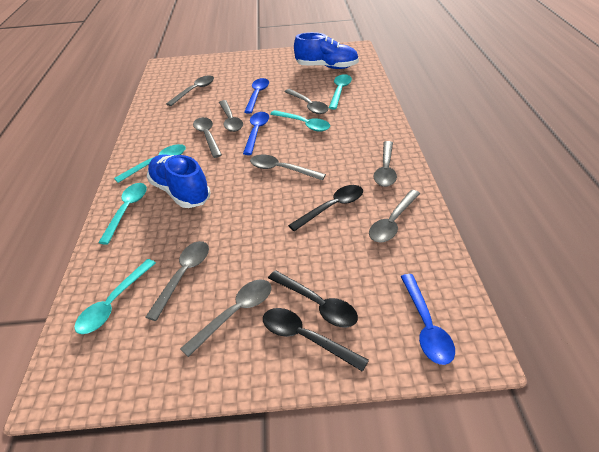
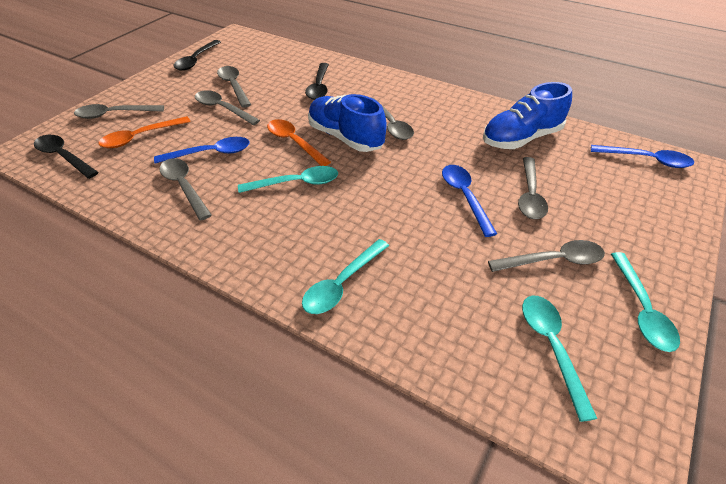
grey spoon: [145,241,209,321] [166,75,214,106] [180,279,272,357] [193,117,222,158] [219,100,243,132] [250,155,326,180] [284,89,329,114] [369,190,420,242] [374,141,397,187] = 9 -> [74,104,164,119] [160,158,212,220] [195,90,260,125] [217,66,251,108] [373,98,414,140] [488,240,605,272] [518,157,548,219] = 7
orange spoon: none = 0 -> [98,116,191,148] [267,119,331,166] = 2
turquoise spoon: [74,259,156,334] [98,183,147,245] [114,144,186,183] [270,110,330,132] [329,74,352,109] = 5 -> [238,166,338,193] [302,239,389,314] [522,296,597,422] [611,252,680,352] = 4

